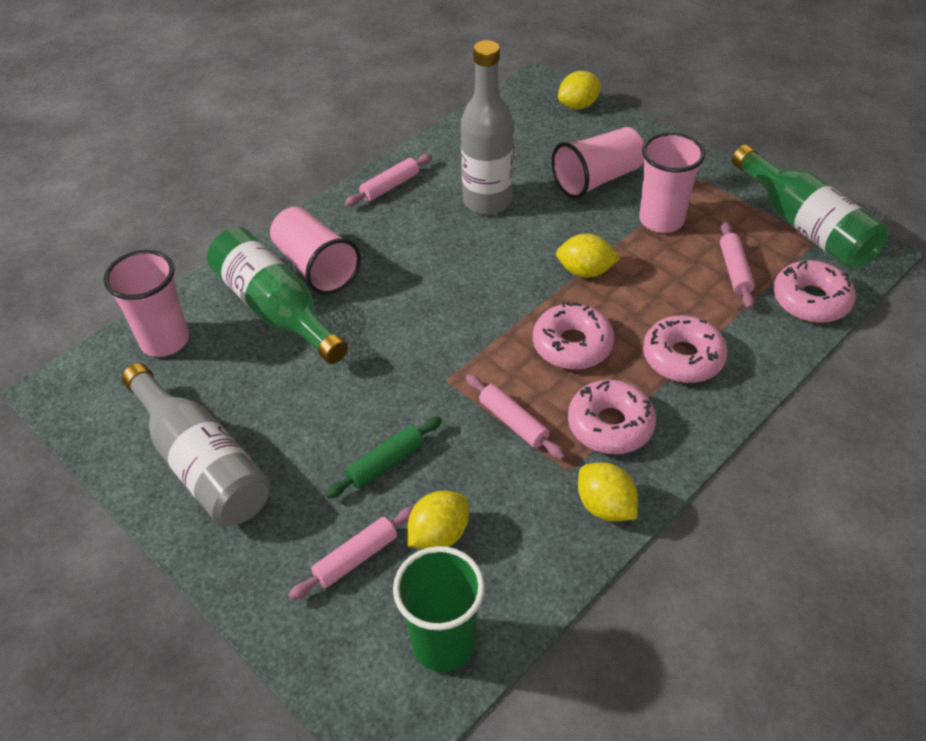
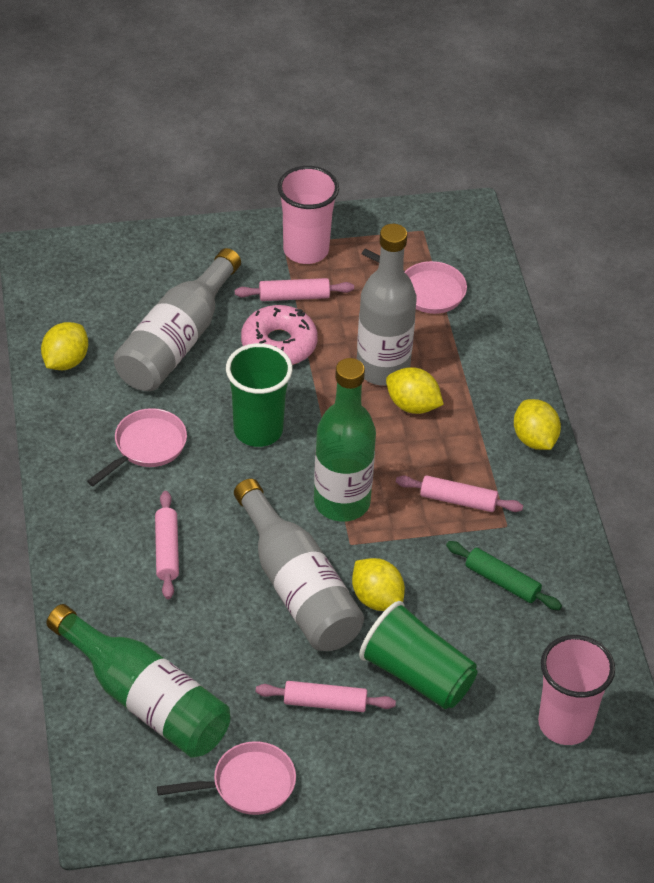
green cup: [393,546,485,672] = 1 -> [226,343,292,447] [359,601,477,709] = 2
grey bottle: [122,363,270,526] [461,40,513,215] = 2 -> [114,248,241,391] [234,478,364,651] [357,224,417,386] = 3
pink cup: [104,250,189,357] [270,207,361,295] [551,127,644,199] [639,132,705,233] = 4 -> [278,166,339,264] [538,635,615,745] = 2
pink donut: [533,302,614,370] [568,380,656,454] [643,315,728,383] [773,260,856,323] = 4 -> [241,305,318,365] = 1
pink pan: none = 0 -> [87,408,187,486] [157,741,296,815] [362,248,467,314] = 3

